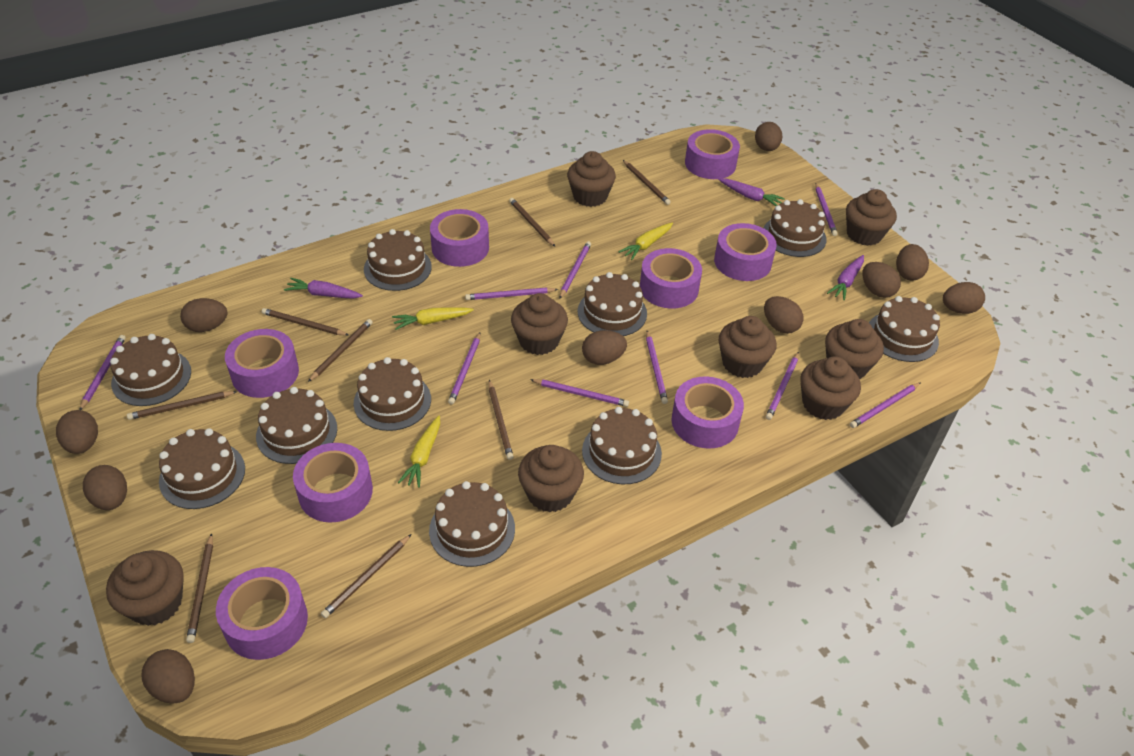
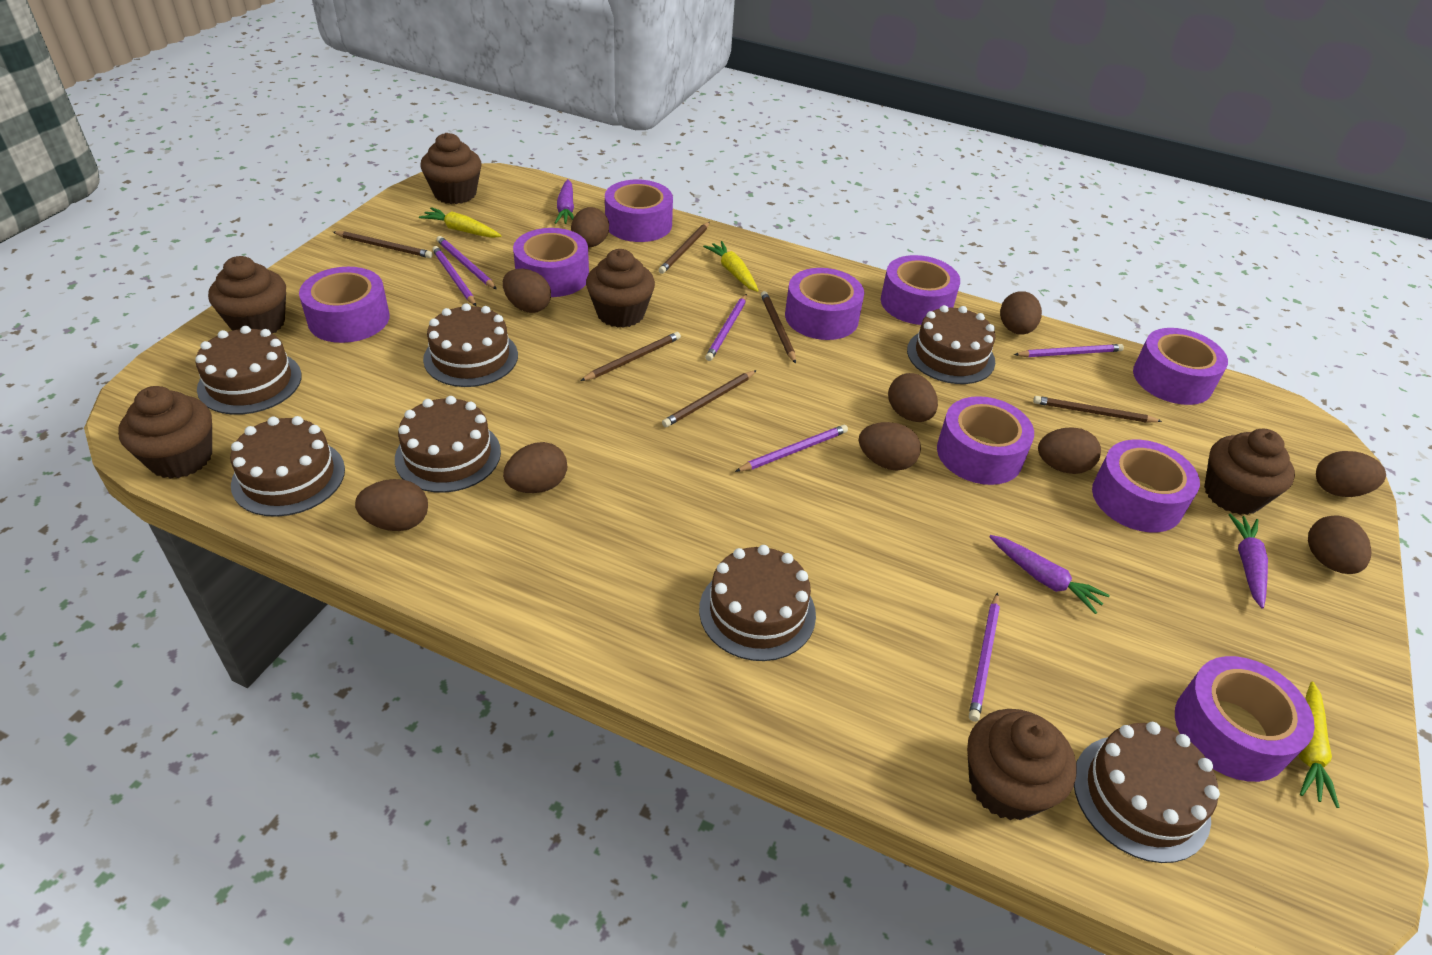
brown cake: [110,334,191,406] [159,428,245,509] [256,387,337,464] [354,357,431,431] [364,229,432,291] [429,481,515,567] [577,272,647,336] [582,407,662,484] [763,199,827,257] [869,296,940,362] = 10 -> [195,326,302,415] [230,416,345,517] [395,396,501,493] [423,303,518,387] [699,545,816,661] [907,305,995,384] [1074,722,1220,863] = 7
brown cupcake: [106,550,184,626] [511,293,568,355] [518,445,584,512] [567,151,616,207] [719,316,776,378] [800,357,861,420] [825,319,884,379] [846,189,897,246] = 8 -> [118,386,212,479] [208,256,286,333] [421,133,481,204] [586,249,655,328] [967,709,1076,820] [1204,429,1295,515] = 6
brown pencil: [127,391,237,420] [186,533,213,643] [262,308,348,336] [308,319,373,382] [321,534,411,618] [488,380,514,460] [509,198,555,246] [623,160,671,205] = 8 -> [333,231,433,258] [580,332,681,381] [659,222,710,274] [662,370,757,427] [761,291,796,364] [1033,396,1162,422] = 6
purple pencil: [80,335,126,410] [448,332,480,404] [465,287,558,300] [530,379,629,407] [559,241,591,299] [646,331,668,404] [766,352,799,420] [815,183,838,236] [850,382,921,428] = 9 -> [432,246,476,306] [436,236,497,289] [705,294,747,361] [735,425,848,472] [969,592,1000,722] [1014,344,1124,357] = 6
purple tape: [216,567,308,660] [225,329,299,398] [293,443,373,523] [430,209,489,267] [640,248,702,309] [672,376,744,449] [685,129,740,179] [714,223,777,281] = 8 -> [299,267,390,343] [513,228,589,297] [605,180,673,242] [785,268,864,340] [881,255,960,325] [937,396,1034,485] [1092,440,1200,532] [1133,328,1228,405] [1175,656,1315,782] = 9

